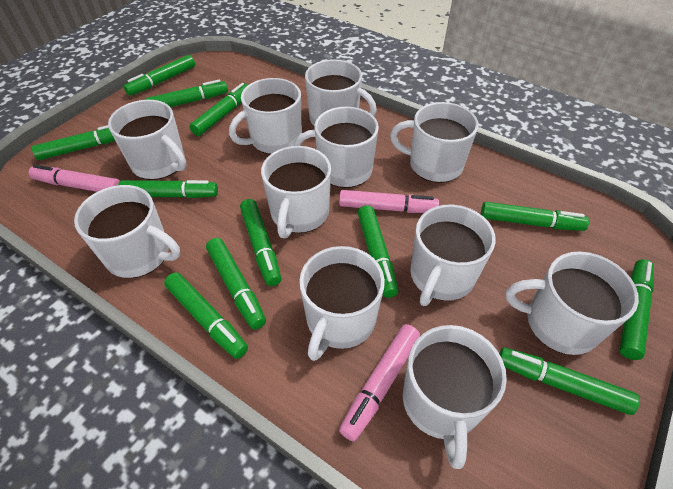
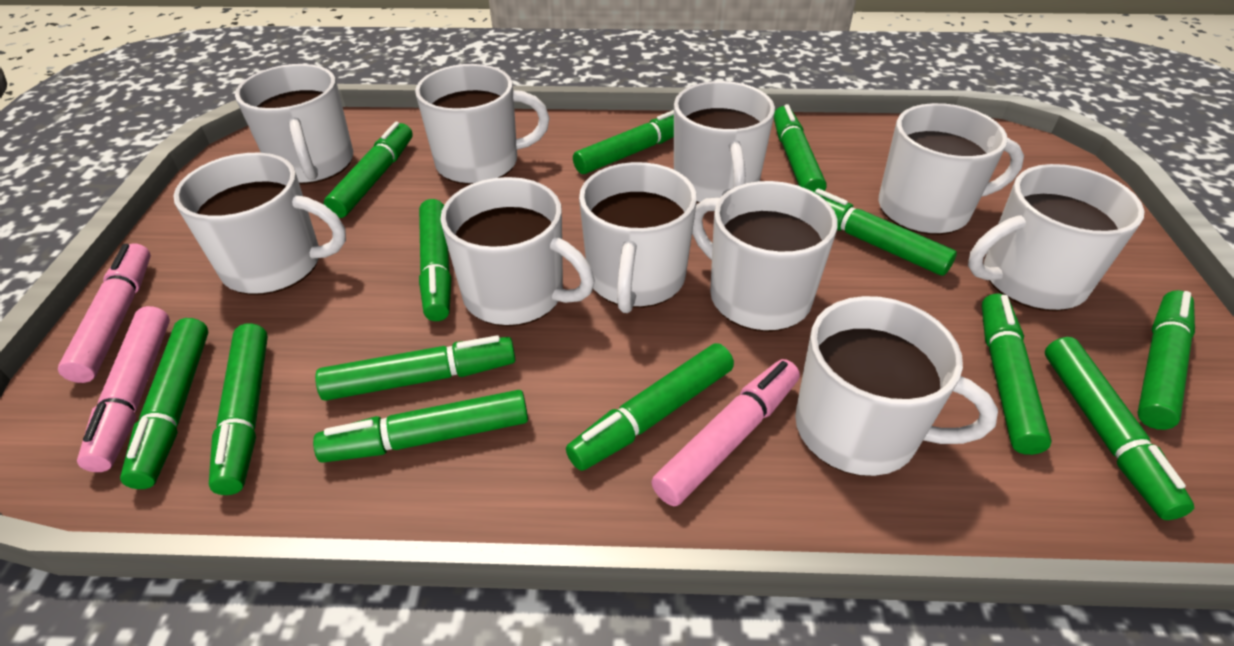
green marker: [31,125,115,160] [118,180,218,198] [123,55,195,96] [146,79,228,107] [164,272,248,359] [189,83,248,136] [206,238,266,330] [240,199,281,286] [357,205,398,298] [481,202,589,231] [499,347,640,415] [620,259,654,360] = 12 -> [120,318,209,489] [209,323,268,495] [313,390,528,463] [315,335,516,401] [324,122,412,218] [419,199,452,321] [566,343,734,471] [573,110,674,174] [774,104,826,191] [810,188,957,276] [982,294,1052,455] [1045,337,1194,520] [1137,290,1195,430] = 13
white mug: [74,185,180,278] [108,100,187,180] [229,78,302,154] [261,146,331,238] [294,106,379,188] [299,246,385,361] [305,59,377,126] [390,102,478,183] [403,325,507,469] [410,205,495,306] [506,251,639,355] = 11 -> [174,153,346,295] [235,64,353,184] [415,64,550,185] [440,177,595,327] [579,162,697,313] [674,81,775,203] [692,181,838,332] [795,296,998,476] [879,103,1024,235] [968,164,1144,311] = 10

